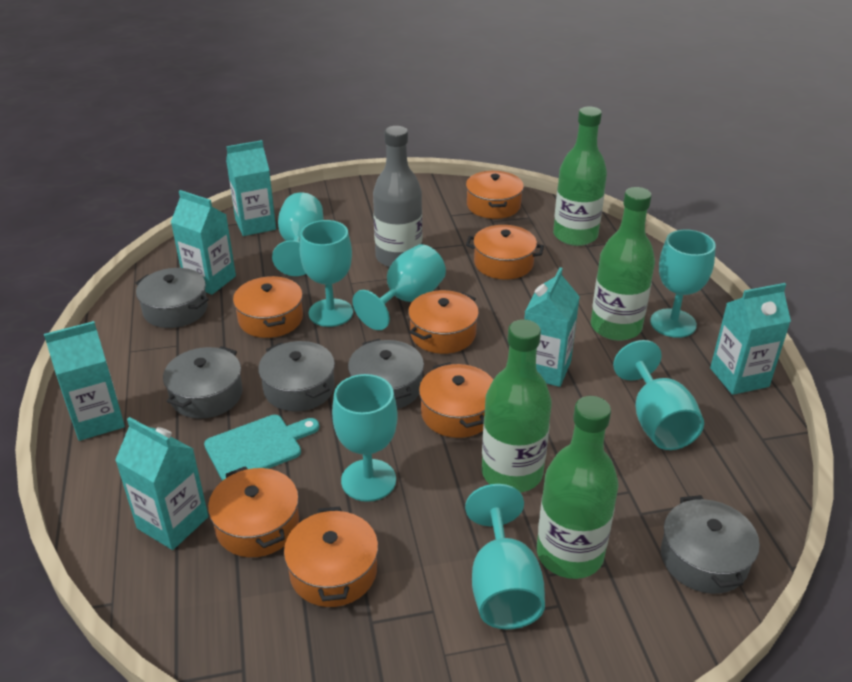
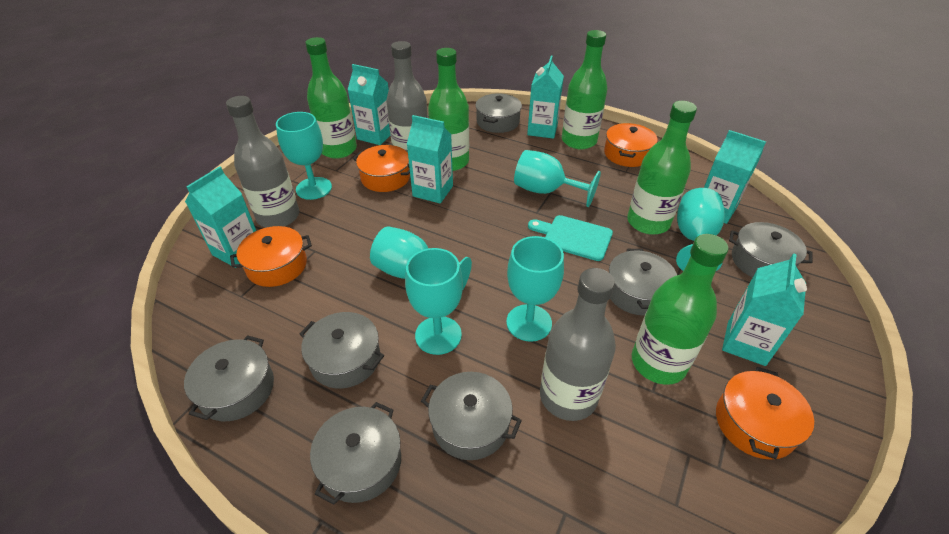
green bottle: [481,319,552,492] [537,396,619,579] [553,106,607,246] [591,187,655,341] = 4 -> [305,37,357,159] [428,48,469,171] [562,30,607,150] [627,101,697,235] [632,234,728,385] = 5
grey bottle: [373,126,422,267] = 1 -> [226,96,299,228] [386,41,428,153] [540,268,616,421] = 3
grey pot: [136,268,209,328] [163,346,243,419] [258,341,335,411] [348,339,424,409] [661,495,760,594] = 5 -> [184,335,274,421] [300,312,384,389] [310,402,401,505] [421,372,522,460] [475,93,522,133] [609,249,677,316] [729,222,812,277] = 7
orange pot: [208,466,299,557] [233,276,303,338] [284,507,378,607] [408,290,479,354] [419,362,493,438] [466,171,524,219] [466,225,544,280] = 7 -> [230,226,312,287] [353,145,410,192] [604,123,658,167] [716,367,814,459] = 4
turquoise goblet: [272,193,324,276] [300,220,353,327] [332,374,398,502] [352,244,446,330] [465,484,545,629] [613,340,704,450] [650,229,716,338] = 7 -> [276,112,332,200] [370,226,472,289] [405,248,463,355] [506,236,564,342] [514,150,601,207] [676,188,725,271] = 6

